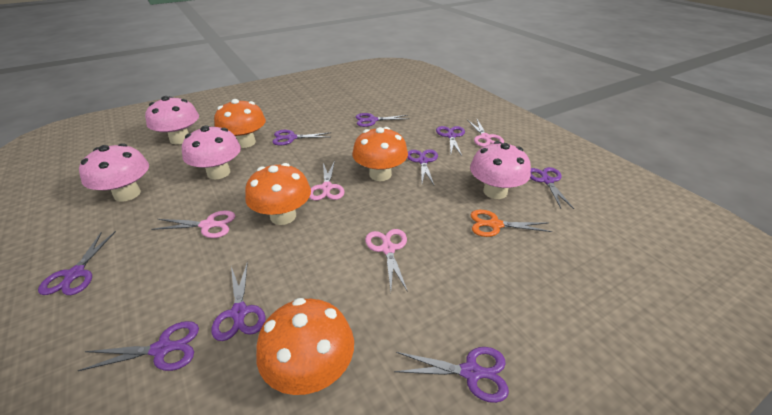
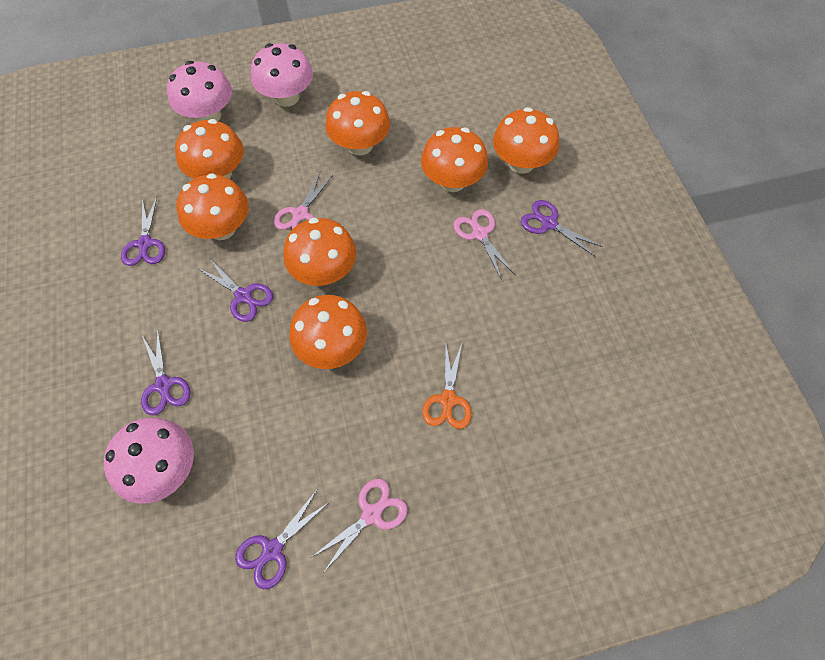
orange mushroom: [214,99,266,148] [245,163,311,225] [256,298,354,395] [352,127,408,181] = 4 -> [175,119,244,179] [177,173,249,240] [283,218,357,286] [289,295,367,369] [325,91,390,155] [421,127,488,192] [493,107,559,174] = 7
pink mushroom: [79,143,149,202] [145,96,199,144] [182,125,241,179] [470,141,531,199] = 4 -> [104,418,194,504] [167,61,232,121] [251,43,313,107] = 3
pink scissors: [151,211,235,238] [309,161,345,201] [365,229,408,292] [467,119,504,147] = 4 -> [274,172,333,230] [312,479,407,573] [453,209,515,280] = 3
purple scissors: [38,231,116,295] [78,321,199,371] [211,261,265,341] [273,130,331,145] [356,113,408,127] [394,347,509,403] [407,149,438,185] [436,126,465,156] [530,167,574,209] = 9 -> [121,197,165,266] [141,328,191,415] [197,258,273,322] [235,490,331,589] [521,200,603,256] = 5

